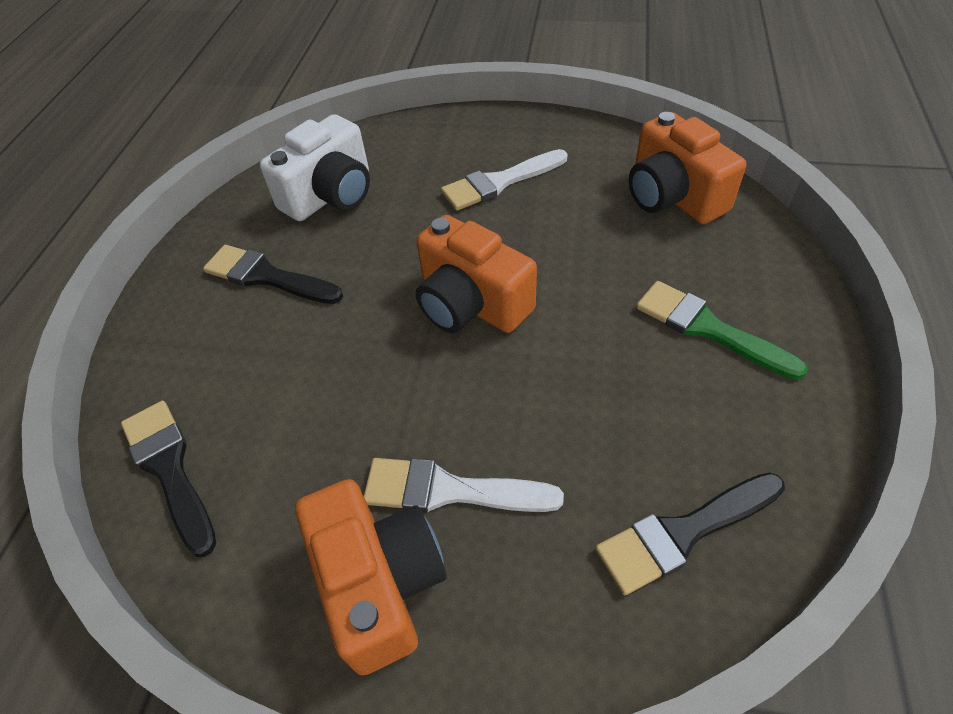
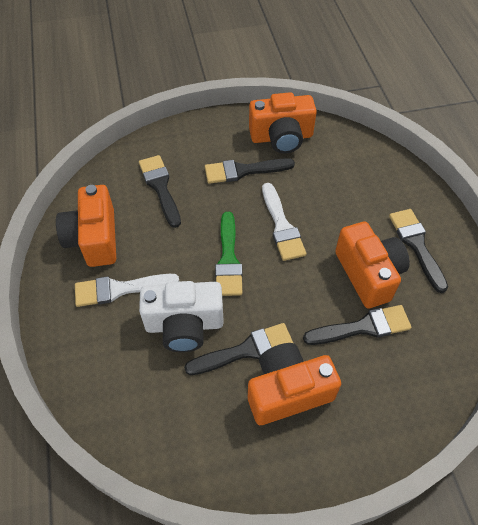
black brush: [121,401,216,557] [203,245,343,304] [595,473,785,595] = 3 -> [139,155,181,228] [184,323,293,375] [205,158,295,184] [303,305,412,345] [389,209,448,293] = 5
orange camera: [295,479,447,676] [416,215,537,333] [629,112,746,224] = 3 -> [56,185,116,267] [248,343,341,425] [249,92,317,154] [335,222,410,308] = 4

